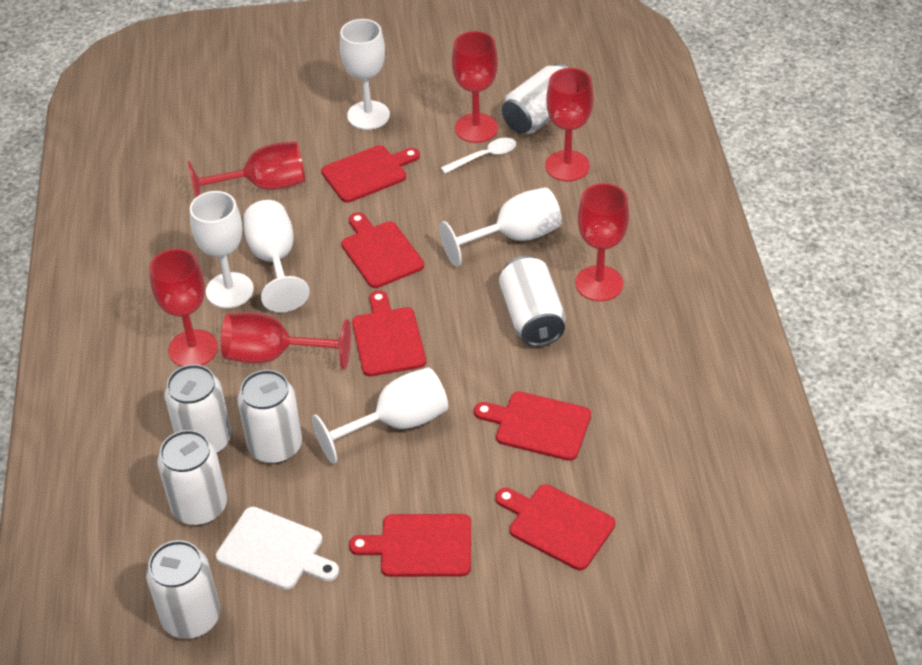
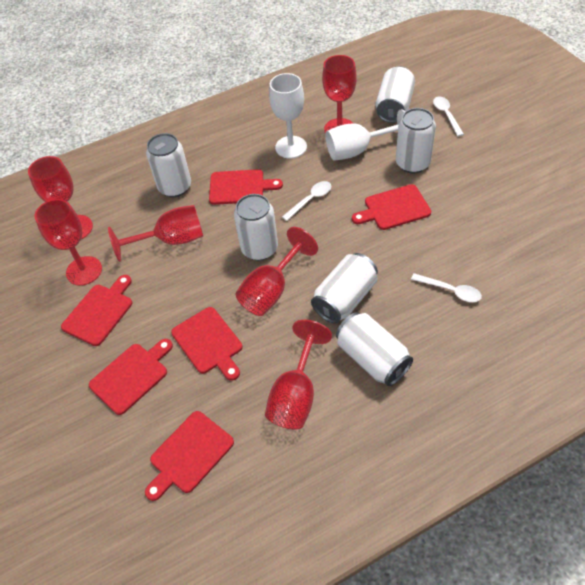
white cutting board: [216,507,339,590] = 1 -> none = 0
white goblet: [190,191,254,308] [244,200,310,312] [312,367,448,464] [340,19,390,130] [439,187,562,267] = 5 -> [269,73,307,159] [326,109,405,161] = 2
white spoon: [441,138,516,174] = 1 -> [282,181,331,221] [411,273,482,302] [433,96,464,136] = 3

